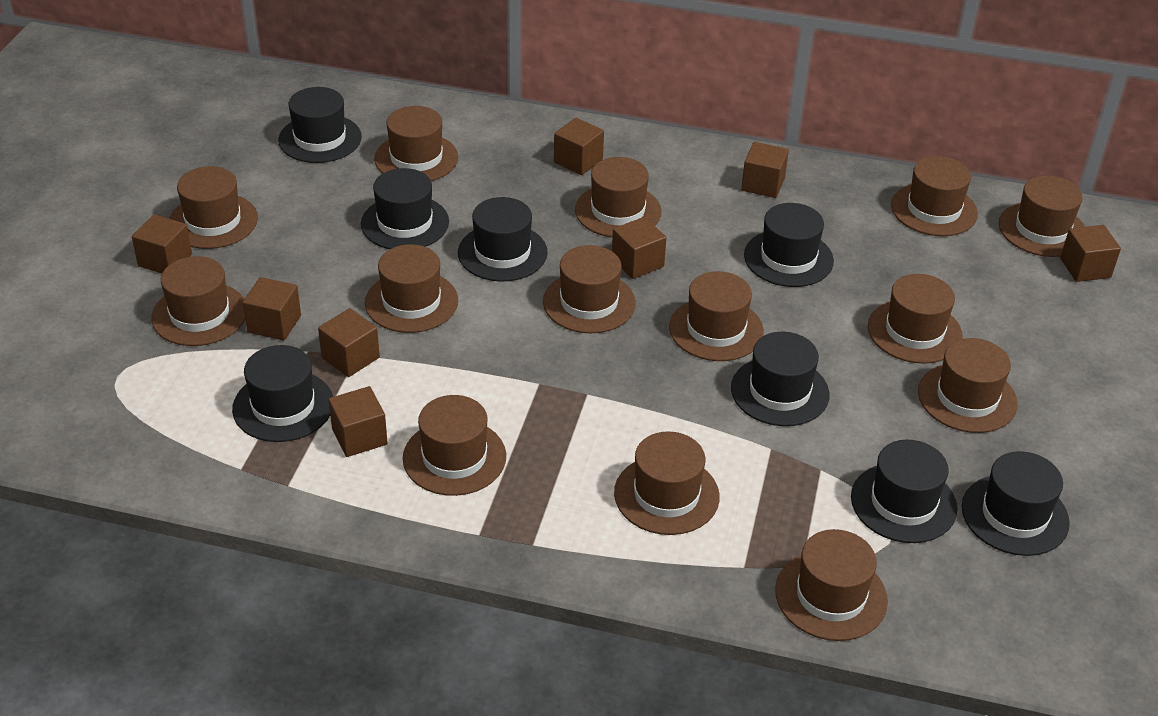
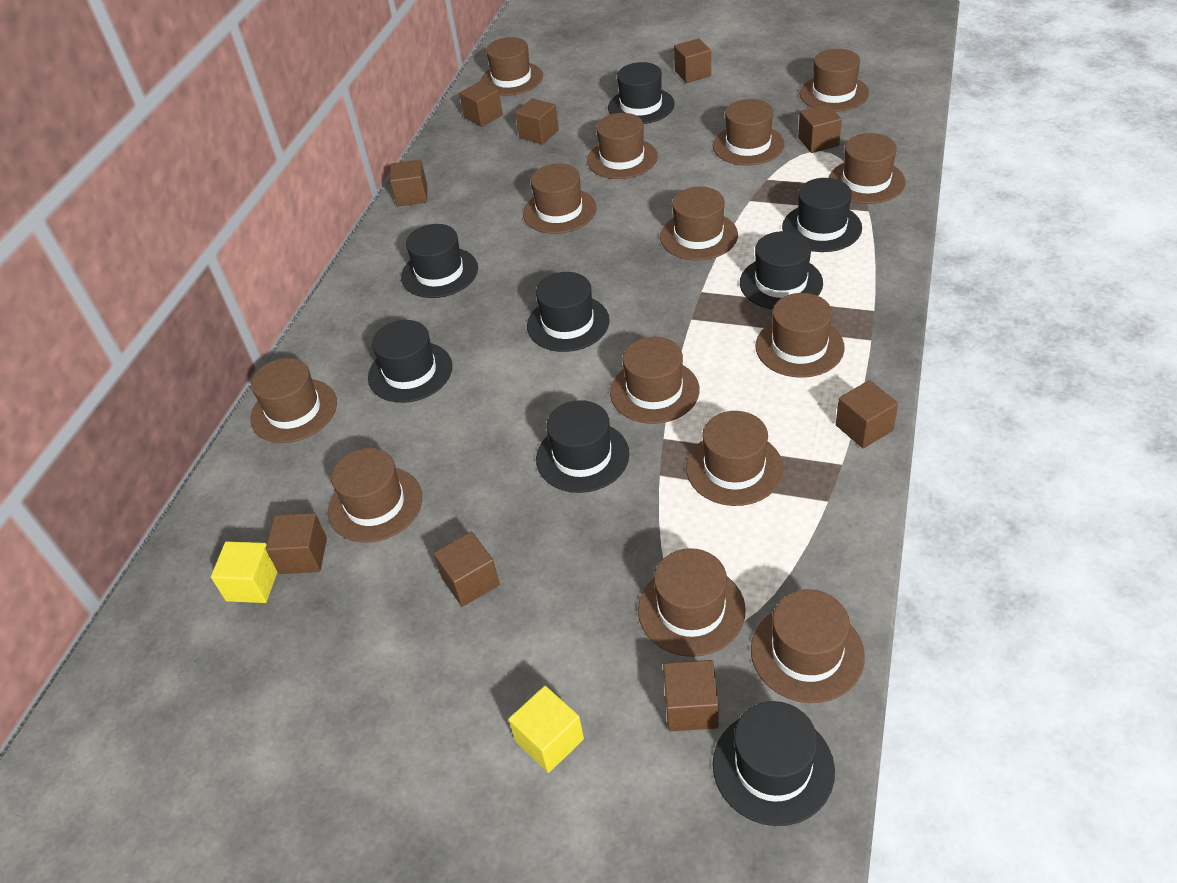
brown cube: [132,214,192,274] [243,277,301,341] [318,308,380,377] [328,386,388,457] [554,118,604,175] [612,217,666,279] [741,142,789,198] [1060,225,1121,282] = 8 -> [266,513,327,574] [390,159,427,206] [433,532,500,607] [459,81,503,127] [515,98,559,145] [663,660,718,731] [674,38,711,83] [798,104,842,153] [836,380,898,448] = 9
yellow cube: none = 0 -> [211,541,277,603] [509,686,584,773] = 2

